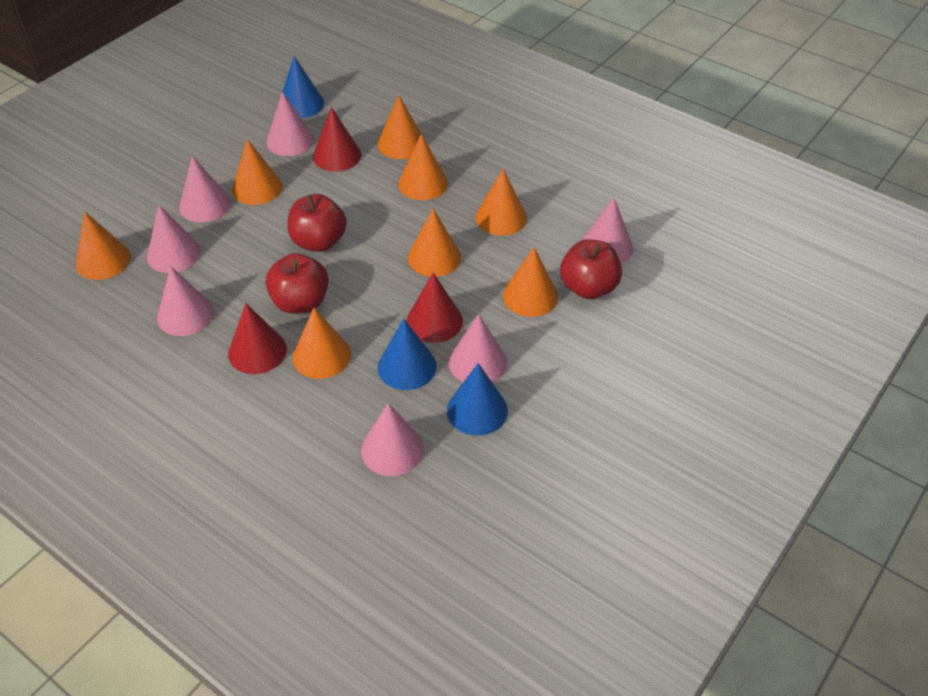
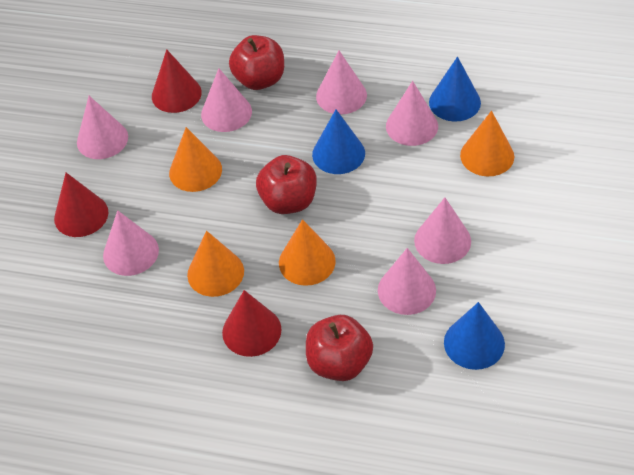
orange cone: [76,211,131,280] [232,139,282,205] [293,308,351,379] [378,95,425,159] [398,134,448,200] [408,209,461,277] [476,169,527,236] [503,248,558,317] = 8 -> [169,127,222,192] [187,231,244,297] [279,219,336,286] [460,111,514,177] = 4

